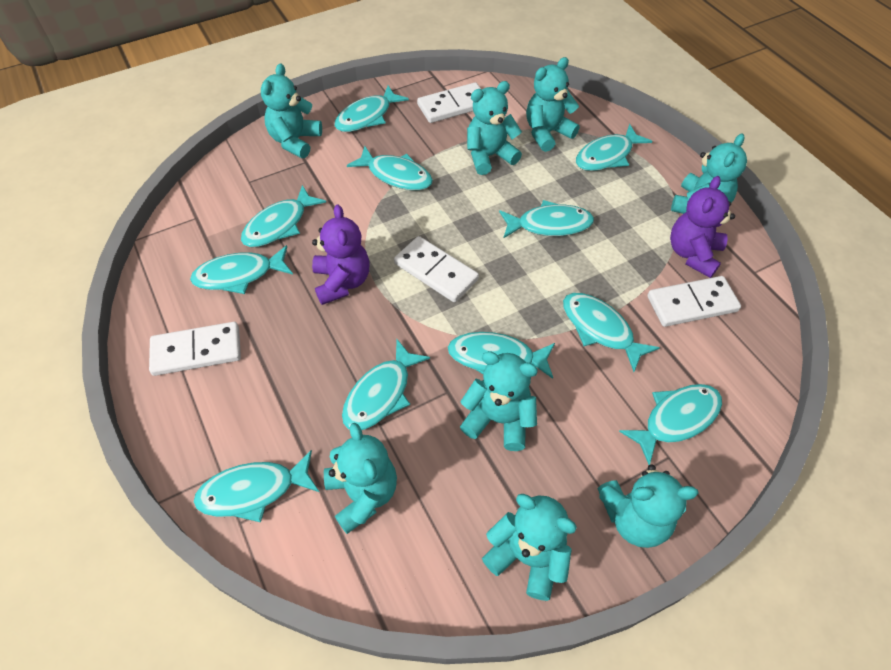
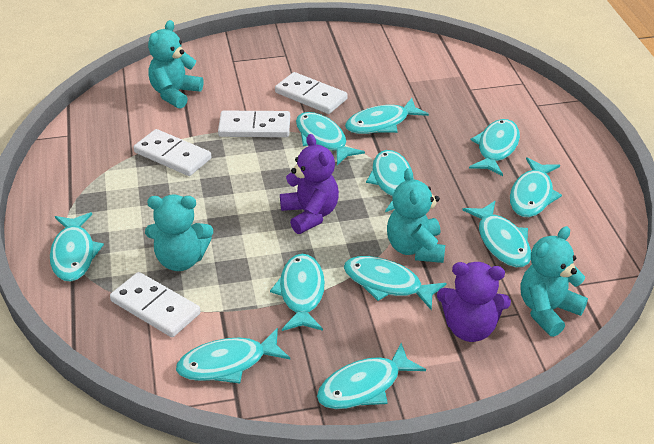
turquoise teddy bear: [261,63,322,158] [324,423,397,534] [460,351,538,451] [467,81,522,175] [482,494,577,601] [526,57,580,152] [597,464,699,548] [671,133,747,214] = 8 -> [145,194,213,271] [148,20,203,109] [387,168,445,263] [521,226,588,337] = 4

